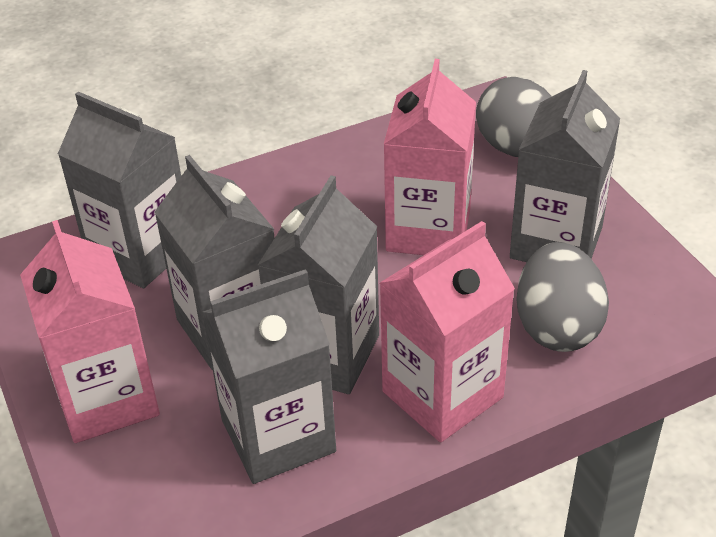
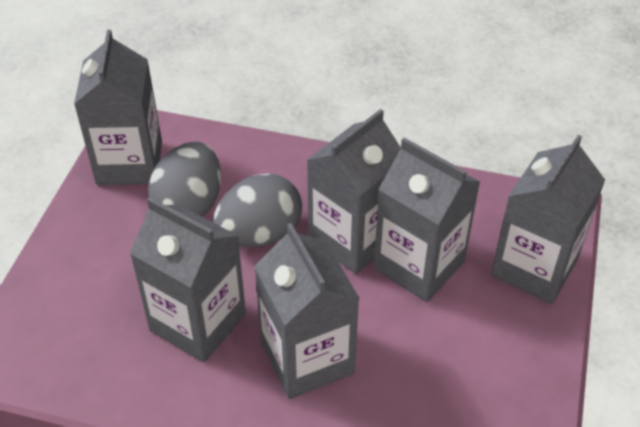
grey carton: [58,92,181,288] [154,155,275,370] [202,269,336,484] [258,175,379,394] [510,70,620,262] = 5 -> [74,29,162,185] [130,197,246,362] [254,223,359,399] [307,109,401,274] [374,138,480,302] [491,135,605,304] = 6
pink carton: [20,220,160,443] [380,221,515,442] [384,59,476,255] = 3 -> none = 0

